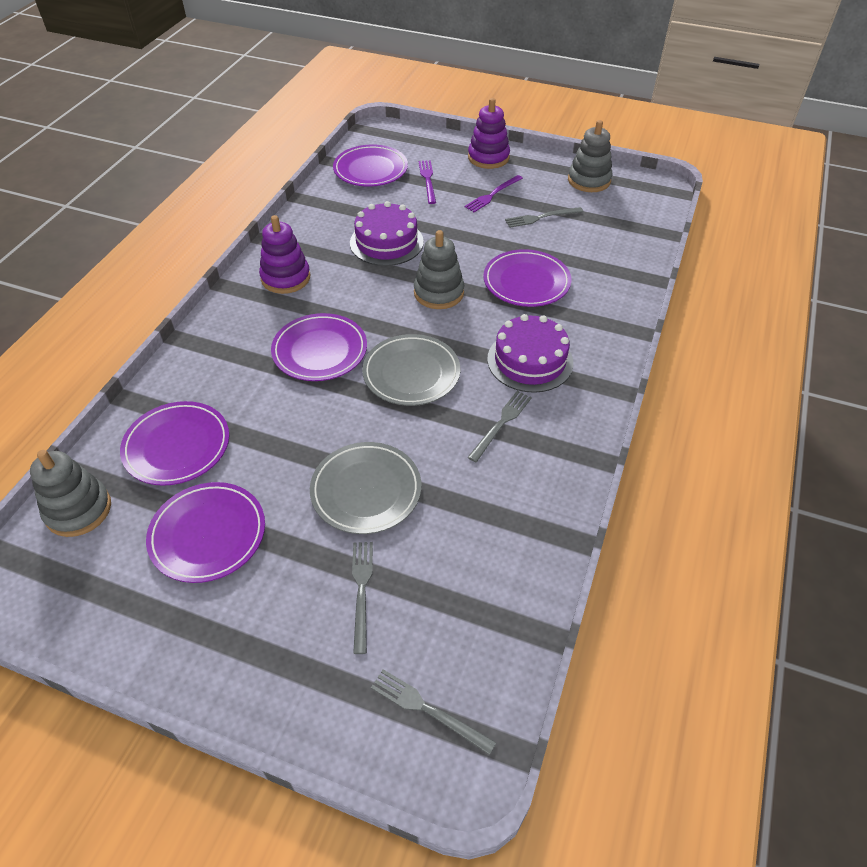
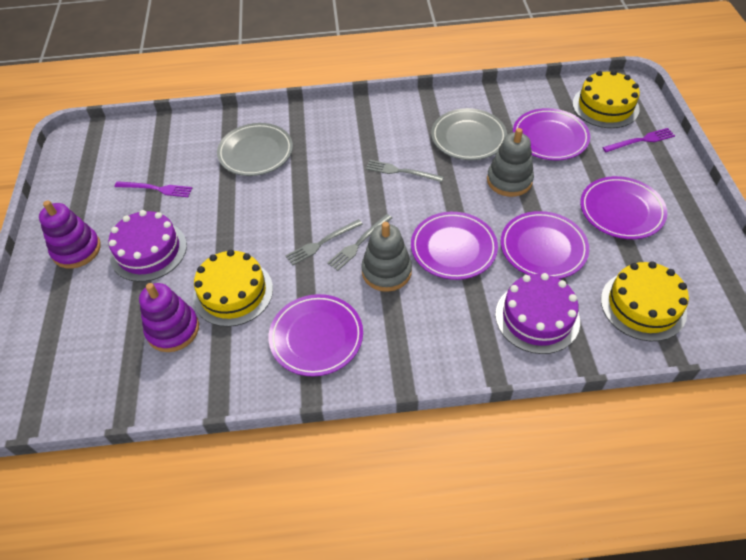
grey fork: [352,542,373,654] [371,669,496,755] [467,391,532,462] [505,207,583,228] = 4 -> [286,219,363,266] [327,214,392,271] [366,160,444,182] = 3
grey stacking toy: [30,450,111,537] [414,230,464,309] [568,120,613,192] = 3 -> [361,222,412,292] [487,128,534,197] = 2
yellow cake: none = 0 -> [193,250,273,327] [572,70,640,128] [601,261,689,341] = 3

